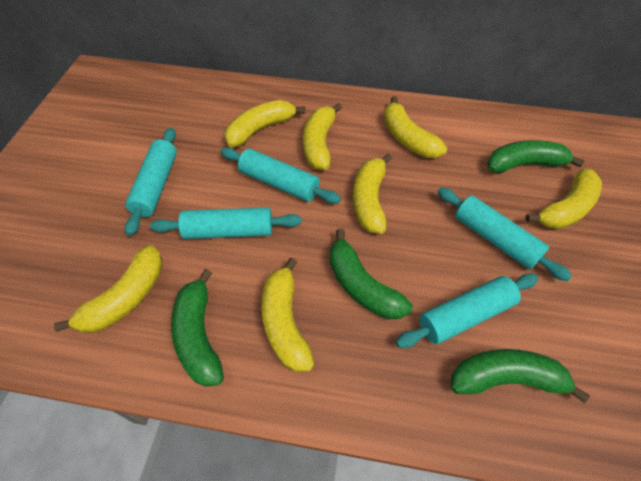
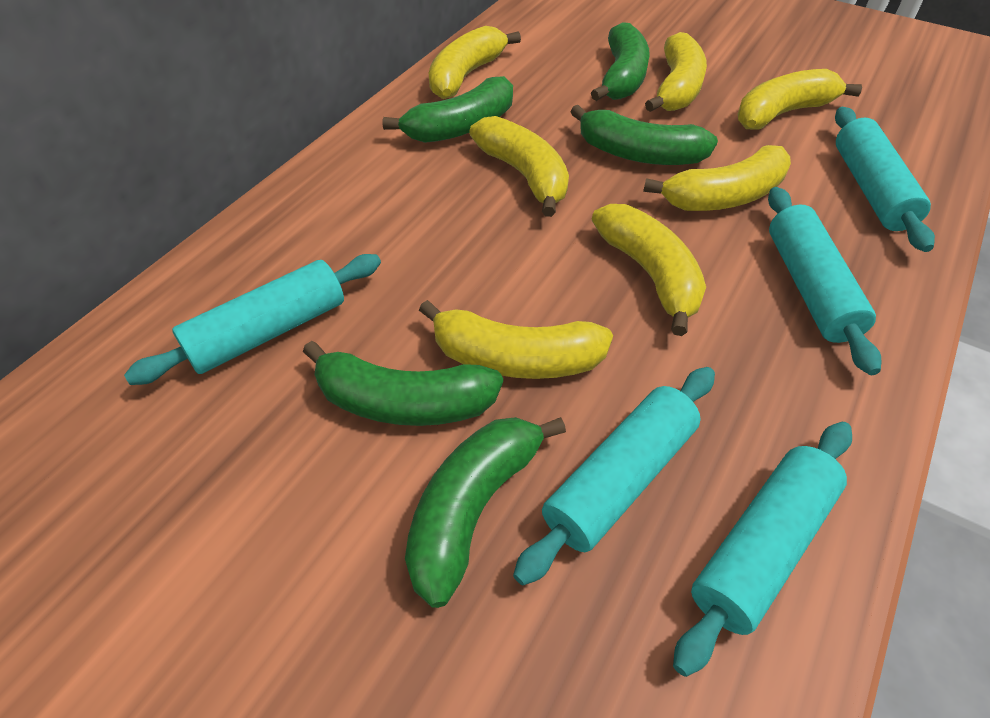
green banana: [171,269,224,387] [329,229,413,319] [451,349,590,403] [487,140,585,173] = 4 -> [303,341,503,426] [382,76,513,143] [405,417,566,608] [570,105,718,165] [591,22,650,101] = 5

